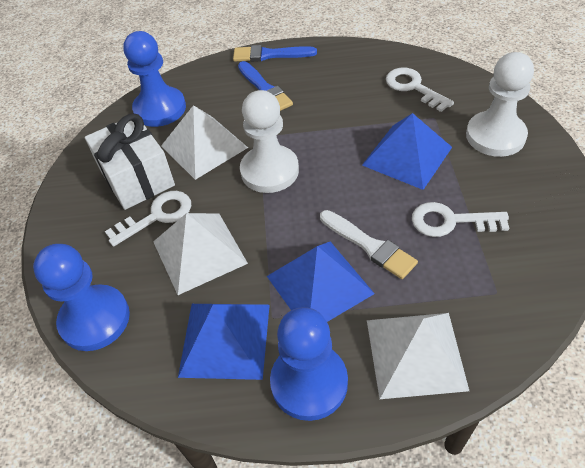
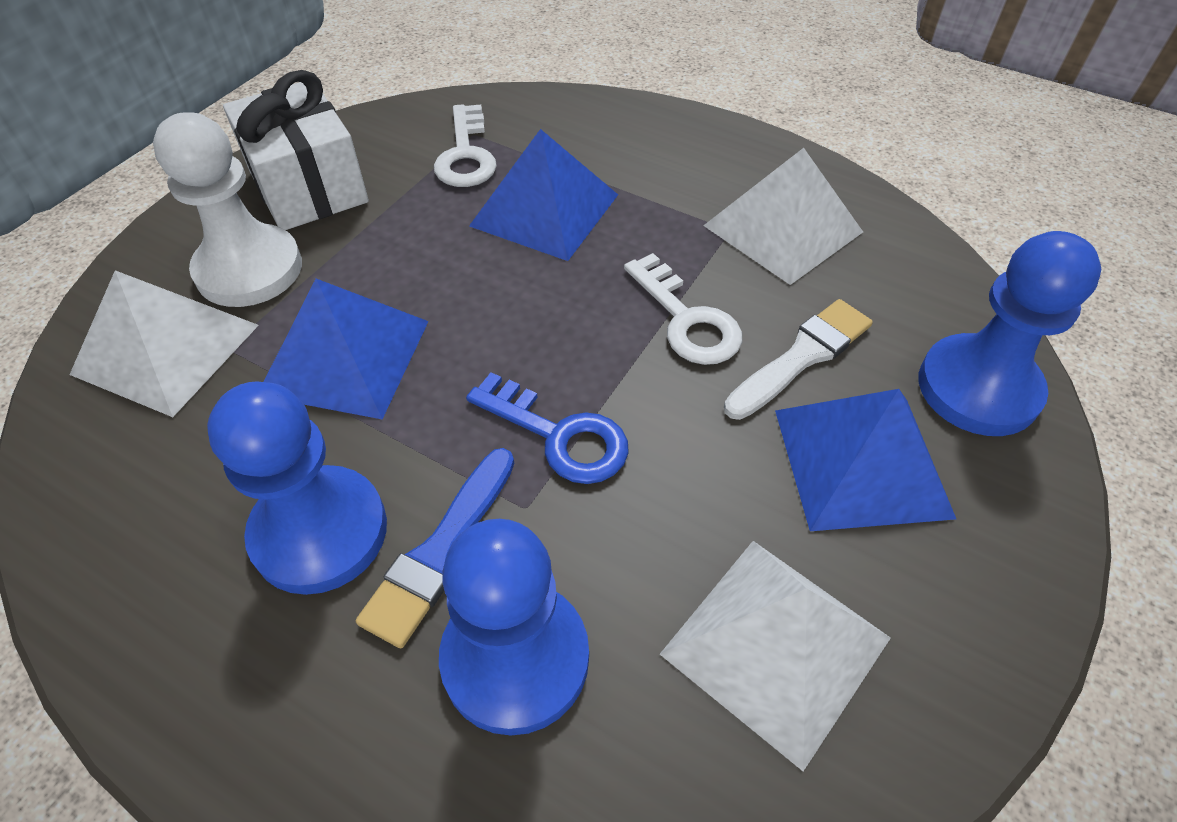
blue brush: [233,45,317,62] [238,61,293,111] = 2 -> [356,448,514,648] = 1
blue key: none = 0 -> [466,372,629,484] = 1
white key: [105,191,191,247] [386,68,454,112] [412,202,509,237] = 3 -> [434,104,497,187] [624,253,743,365] = 2
white pawn: [240,90,299,193] [466,52,534,157] = 2 -> [153,112,302,307] = 1

